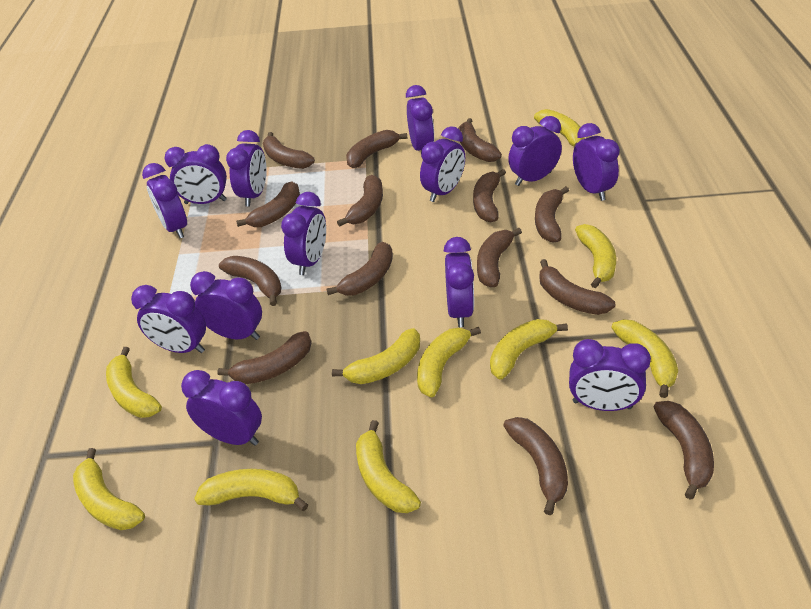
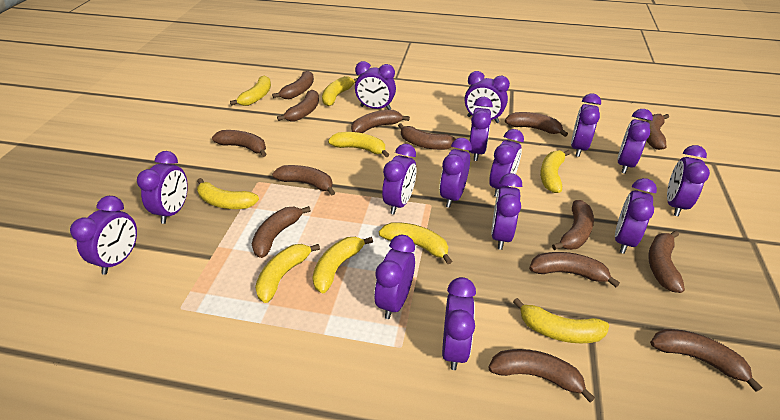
purple clock: [131,285,206,353] [142,163,187,238] [164,144,227,204] [181,370,262,446] [190,271,262,340] [226,130,267,207] [281,192,326,275] [406,85,434,151] [420,126,465,202] [444,237,474,327] [508,116,562,186] [569,339,651,411] [573,123,620,201] = 13 -> [70,196,137,275] [137,151,188,224] [355,61,396,110] [374,235,415,319] [382,144,416,214] [440,138,472,208] [442,277,476,370] [465,71,510,123] [469,97,493,161] [489,129,524,197] [491,173,522,250] [571,93,601,157] [615,178,657,254] [617,109,653,174] [667,145,710,216] = 15
yellow banana: [73,448,145,530] [106,347,162,418] [194,469,308,511] [332,328,420,384] [356,420,421,513] [417,327,481,397] [490,319,568,379] [534,109,585,148] [575,224,616,288] [611,319,678,398] = 10 -> [197,178,259,209] [230,75,271,106] [255,244,320,303] [312,237,373,293] [322,76,357,106] [328,132,390,157] [379,222,452,264] [513,298,609,343] [540,150,571,193] = 9

